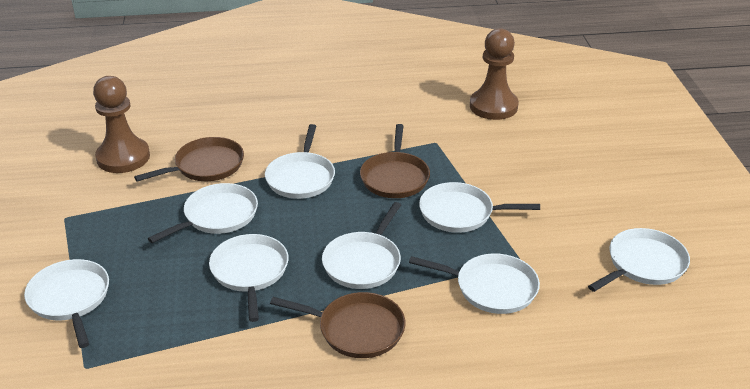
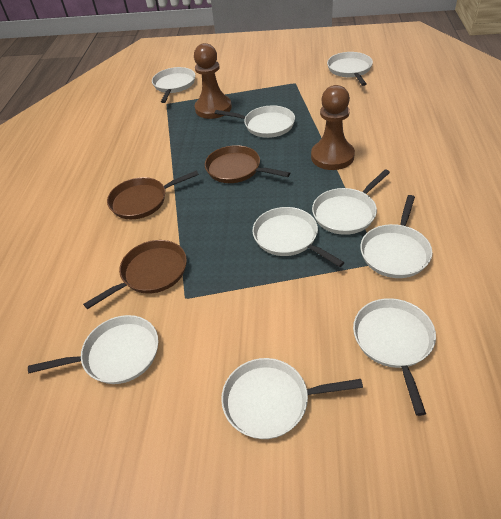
white pan: [24,259,109,348] [148,183,258,243] [209,234,289,322] [265,124,335,199] [322,202,401,289] [409,253,540,314] [419,182,540,233] [588,228,690,292] = 8 -> [28,315,158,384] [152,67,195,103] [215,105,295,138] [221,358,363,439] [252,207,345,267] [312,170,390,235] [327,52,373,86] [353,298,436,416] [360,195,432,278] = 9

